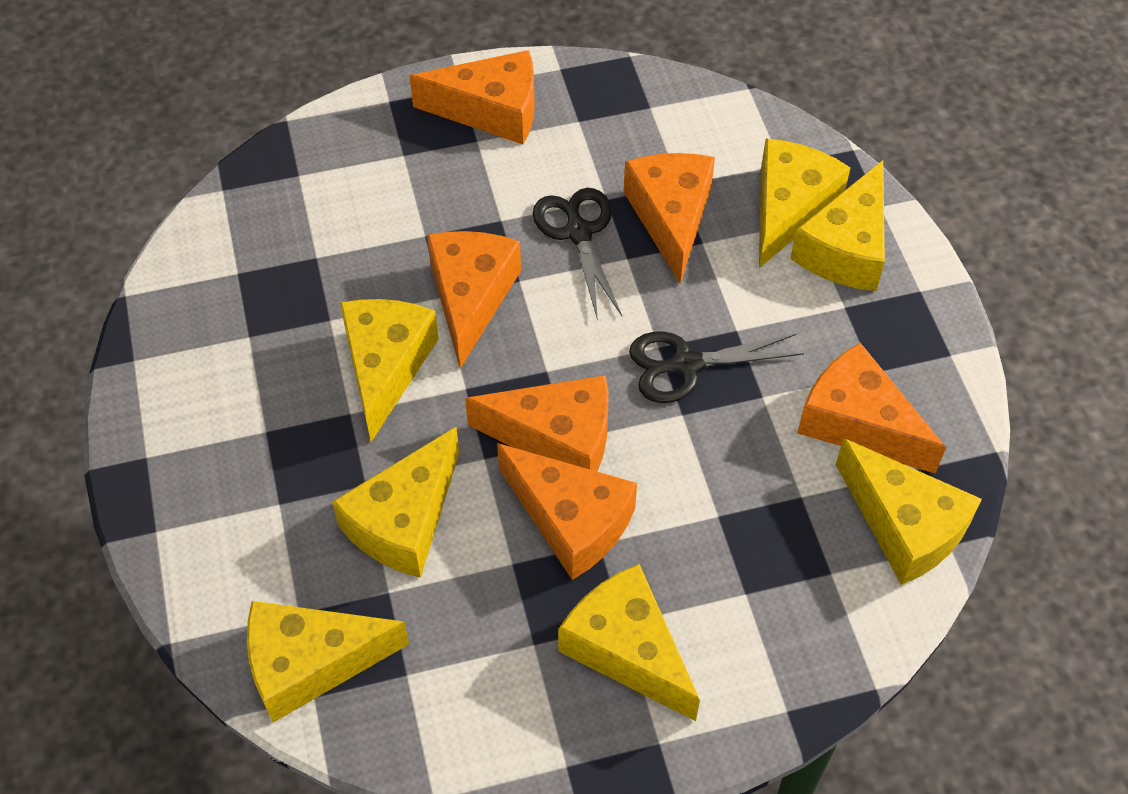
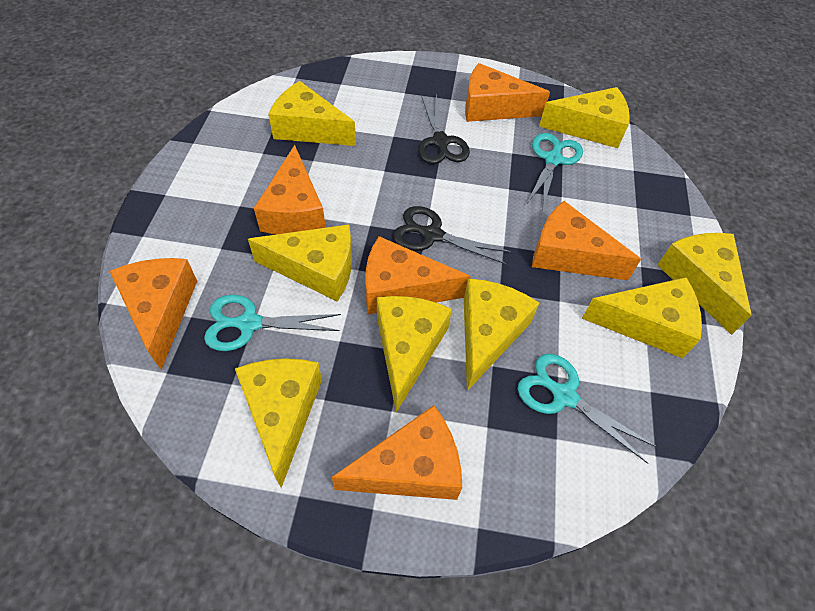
turquoise scissors: none = 0 -> [204,295,341,351] [517,354,657,464] [526,133,583,208] = 3
yellow cheese: [247,601,409,722] [332,427,459,578] [340,299,439,442] [558,564,700,721] [759,139,851,268] [790,160,885,291] [836,438,982,585] = 7 -> [235,358,322,488] [248,224,352,302] [268,81,356,146] [377,296,452,412] [464,278,539,391] [539,87,630,148] [582,277,702,358] [657,233,752,335] = 8

